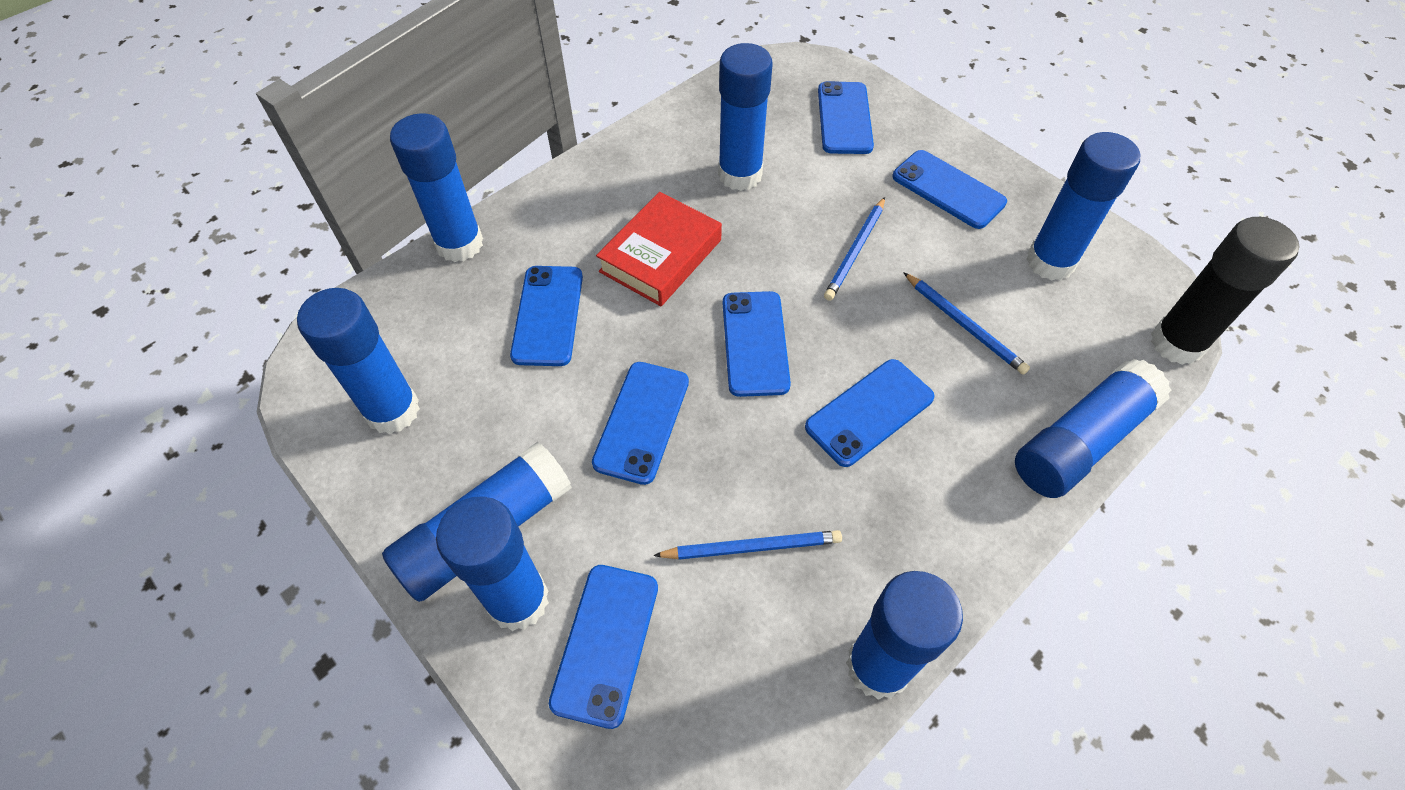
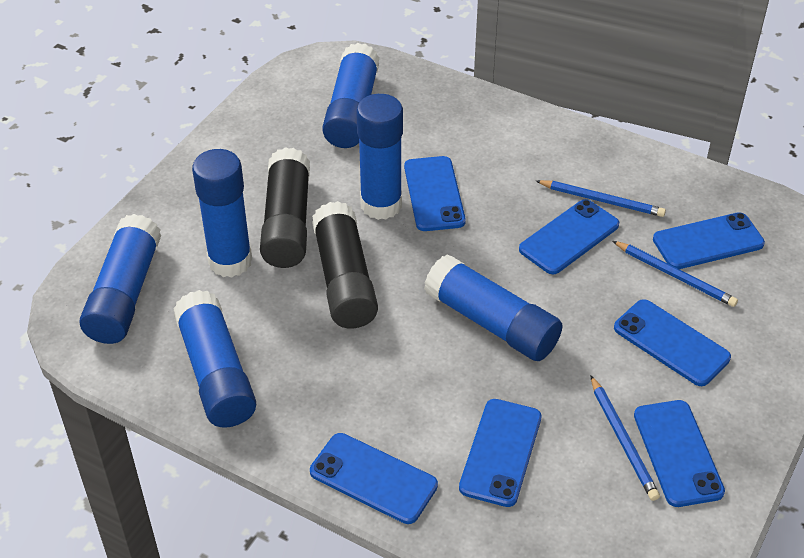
black glue stick: [1151,217,1300,365] = 1 -> [260,147,310,268] [312,201,378,329] = 2
blue glue stick: [297,288,420,434] [382,442,572,602] [390,113,483,262] [436,496,549,631] [718,43,773,191] [846,571,963,700] [1015,359,1172,498] [1026,132,1140,281] = 8 -> [79,214,161,344] [173,290,256,428] [192,149,252,278] [322,43,379,148] [356,94,403,220] [424,254,563,361] = 6
red book: [596,192,722,306] = 1 -> none = 0

